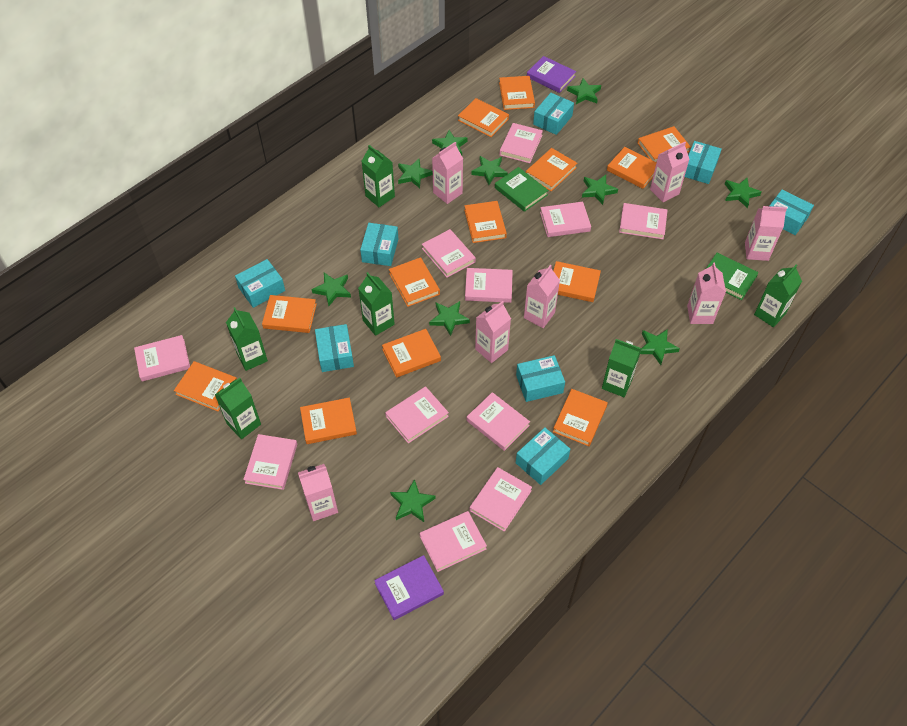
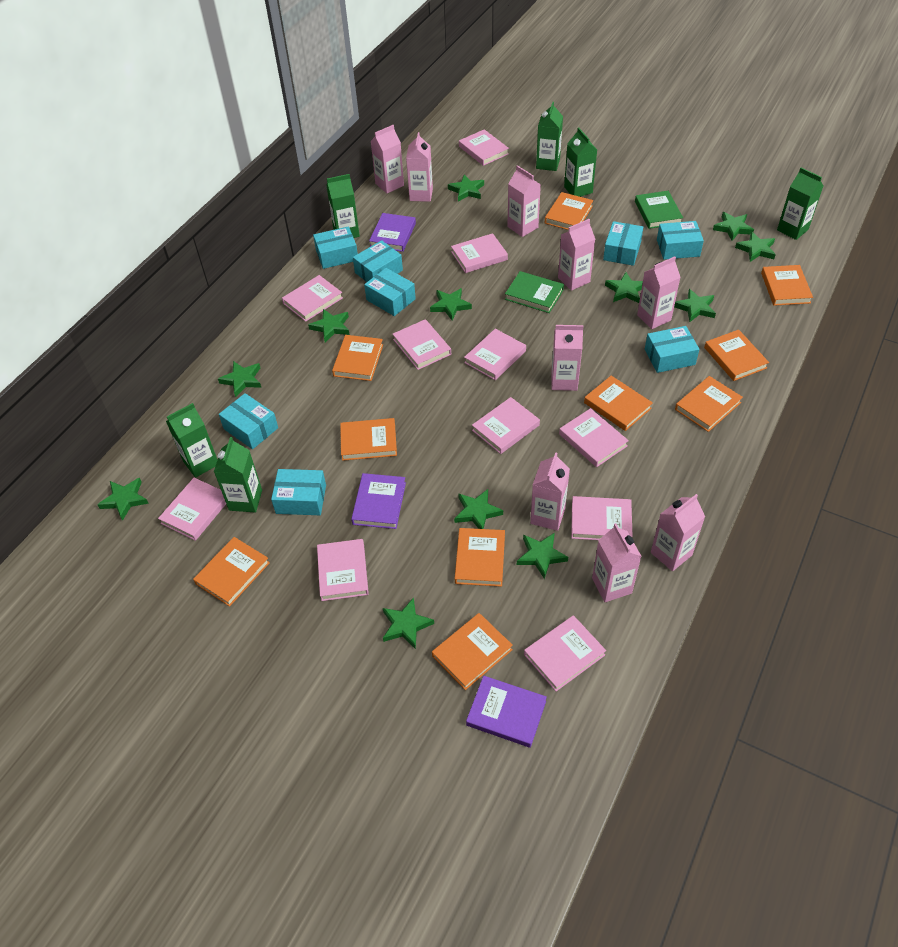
green star: [312,272,351,306] [390,479,436,522] [398,159,433,188] [429,301,470,336] [432,130,467,155] [471,156,508,185] [567,78,601,104] [582,175,618,205] [640,329,680,365] [725,178,762,208] = 10 -> [97,478,149,521] [218,361,261,397] [308,309,350,342] [383,597,434,649] [430,288,472,320] [448,175,484,202] [454,489,503,529] [517,533,568,579] [605,272,643,303] [674,289,716,322] [713,212,754,241] [735,232,776,262] = 12
orange book: [174,361,237,411] [262,295,317,333] [300,398,357,444] [382,329,441,378] [389,257,440,307] [458,98,509,137] [464,201,507,243] [499,76,535,110] [526,148,577,191] [553,261,601,302] [553,389,608,446] [607,147,656,189] [638,126,691,163] = 13 -> [193,537,270,607] [332,335,383,381] [340,418,397,461] [432,613,513,690] [455,528,505,587] [545,192,593,230] [584,376,653,431] [675,376,743,432] [704,330,769,381] [761,265,813,306] = 10
pink carton: [298,464,338,521] [432,142,463,204] [475,301,511,363] [524,265,560,328] [650,142,690,202] [687,263,726,324] [745,206,787,261] = 7 -> [371,125,404,193] [406,132,433,202] [507,165,541,237] [530,452,570,531] [551,325,584,391] [558,219,595,291] [592,523,641,602] [637,256,681,329] [651,494,705,571] = 9
purple book: [374,555,444,620] [527,56,576,93] = 2 -> [351,473,406,529] [369,213,416,252] [466,676,547,748] = 3

